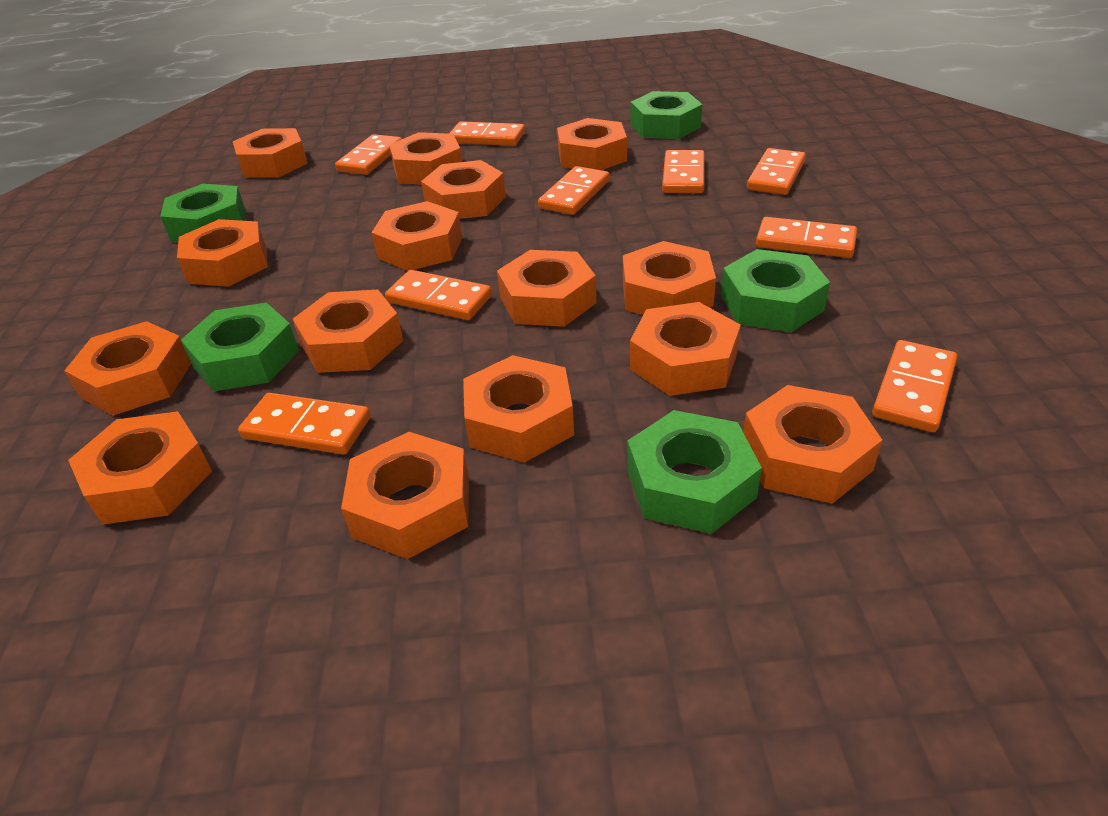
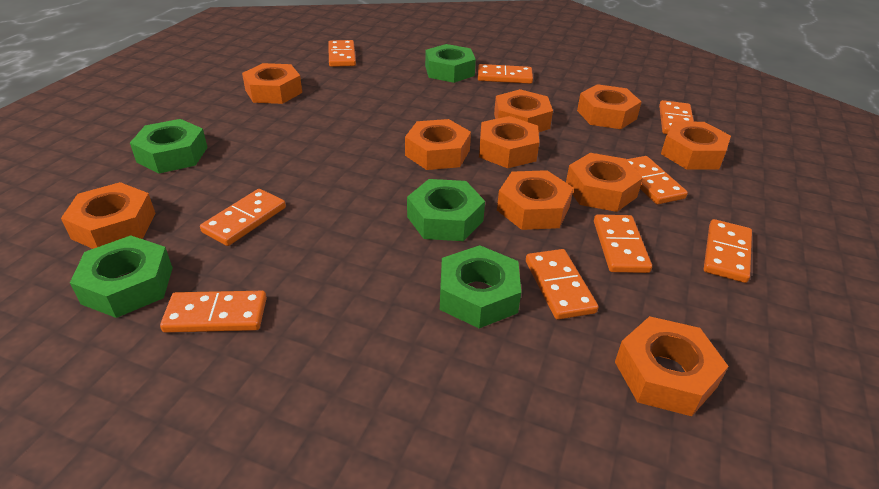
orange nut: [64,321,191,416] [68,411,212,524] [177,219,268,287] [233,128,308,177] [293,290,403,373] [341,432,469,559] [371,201,462,271] [389,132,462,185] [421,160,506,219] [463,355,574,463] [497,250,596,327] [557,118,627,170] [623,241,716,315] [630,302,741,396] [743,385,882,504] = 15 -> [61,182,156,249] [242,63,302,104] [405,119,471,170] [479,116,539,168] [494,89,553,132] [497,170,573,230] [566,153,643,212] [577,84,642,129] [615,316,729,416] [661,122,731,170] = 10

